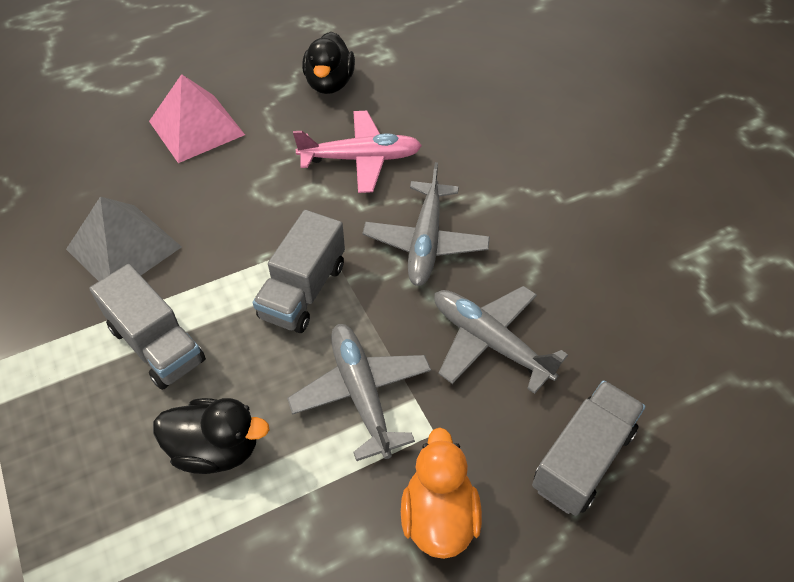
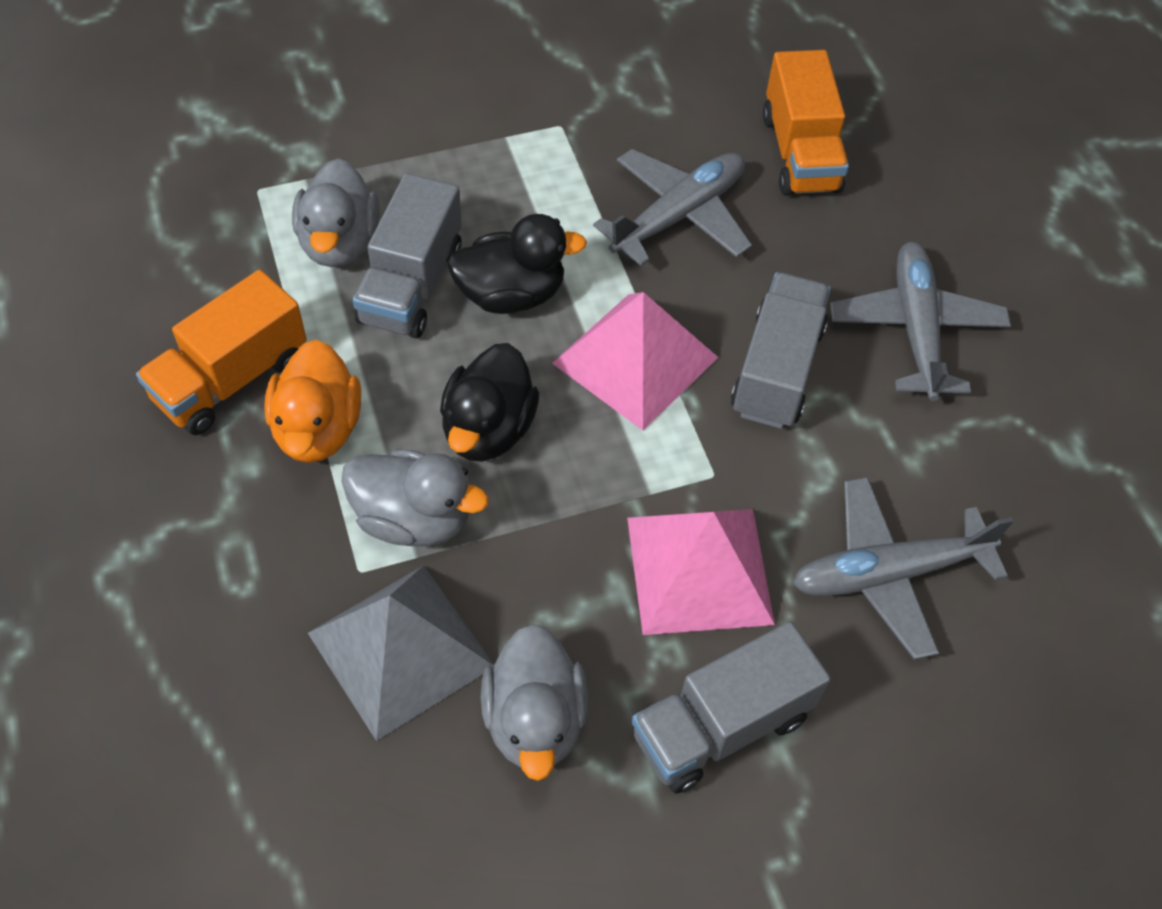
grey duck: none = 0 -> [292,158,380,267] [341,449,489,546] [481,624,588,781] = 3
orange truck: none = 0 -> [136,270,307,435] [763,50,849,196] = 2
pink plane: [293,111,422,193] = 1 -> none = 0
pink pyramid: [149,74,245,163] = 1 -> [552,292,718,430] [627,509,775,635] = 2

